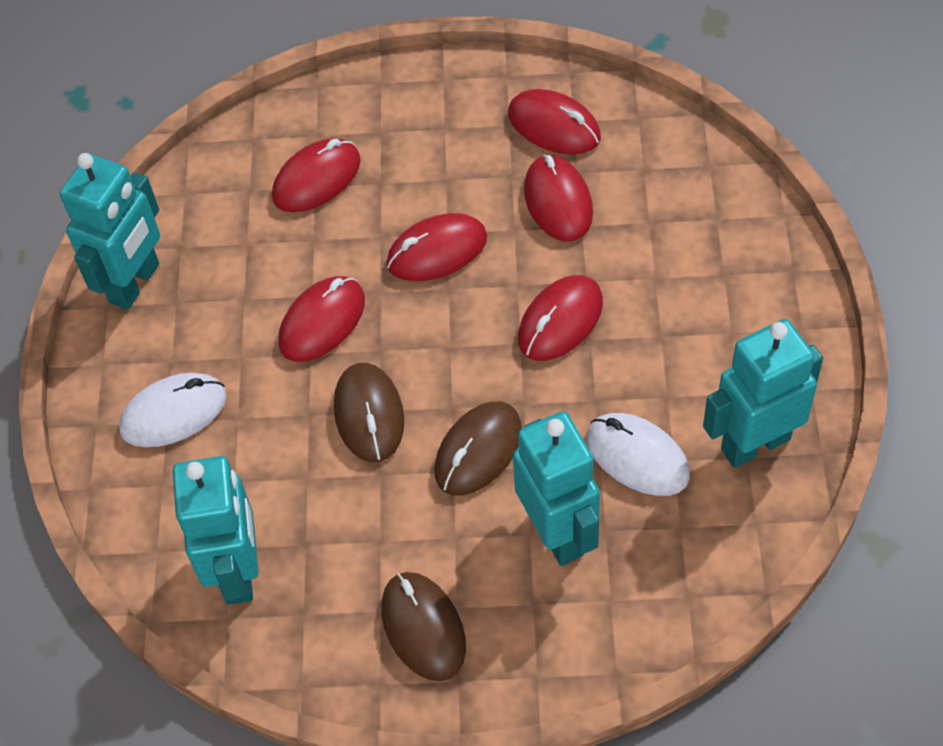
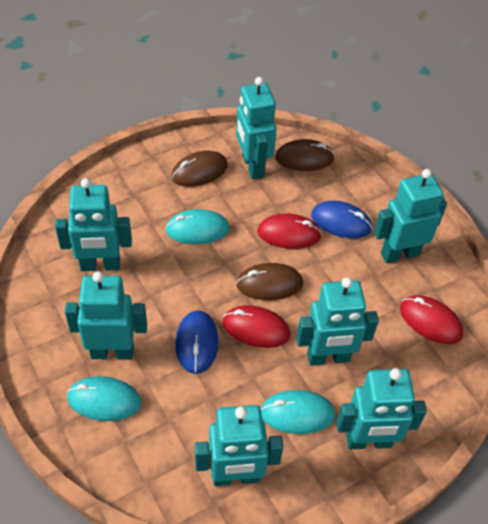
blue mouse: none = 0 -> [175,310,219,374] [311,201,372,238] = 2
red mouse: [272,138,361,212] [278,276,365,362] [387,213,487,281] [508,89,601,155] [518,275,603,361] [524,155,593,242] = 6 -> [223,305,290,348] [257,214,322,249] [400,295,463,344] = 3
turquoise mouse: none = 0 -> [67,376,141,421] [165,209,230,245] [261,390,335,434] = 3
turquoise robot: [60,153,160,310] [173,456,259,605] [513,411,600,566] [703,319,823,468] = 4 -> [55,178,132,271] [65,271,147,360] [195,405,284,486] [236,77,277,179] [296,277,379,366] [336,368,427,450] [374,169,447,263] = 7
white mouse: [119,373,227,447] [587,413,690,496] = 2 -> none = 0

